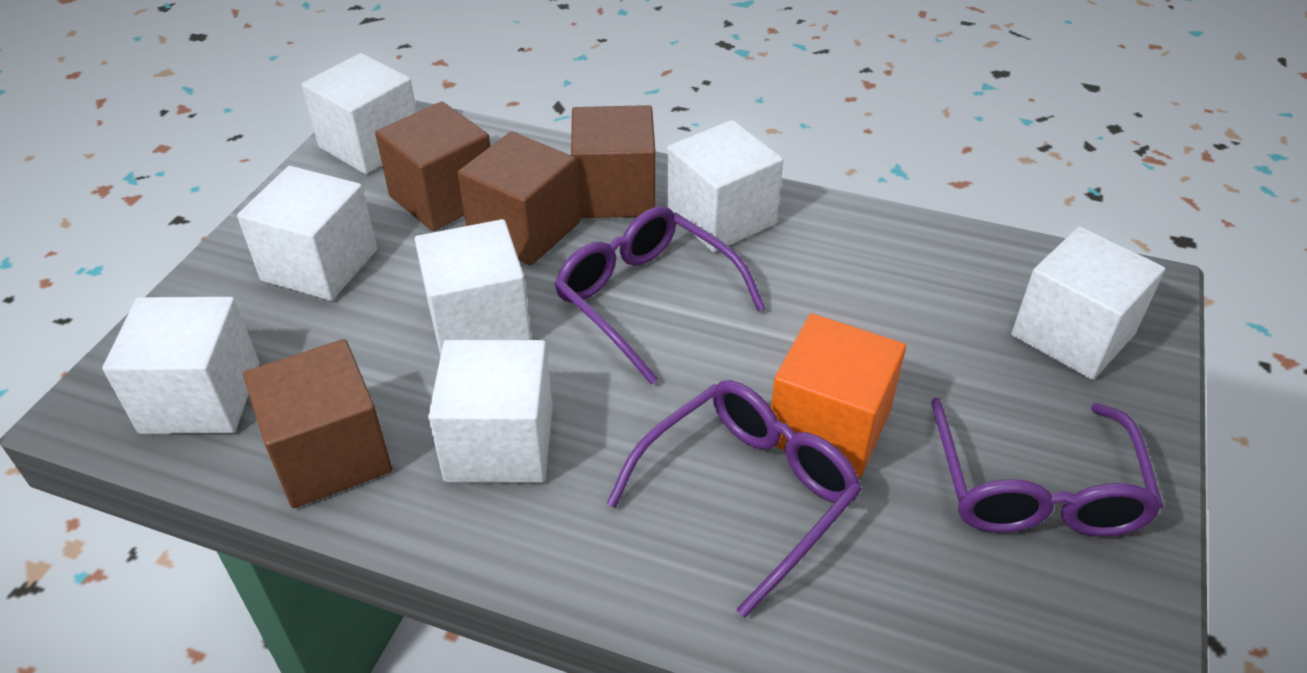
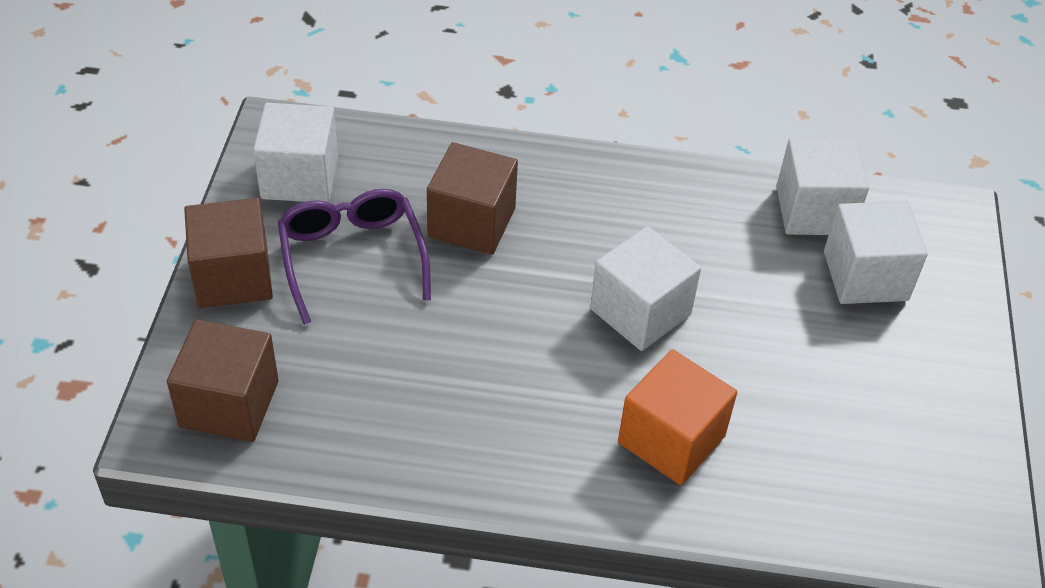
brown cube: [243,339,392,508] [375,101,490,232] [458,131,580,266] [571,105,656,218] = 4 -> [167,320,279,442] [184,198,273,308] [427,142,518,255] = 3
purple glasses: [554,206,765,385] [607,380,862,618] [931,398,1163,537] = 3 -> [278,189,431,325] = 1
white cube: [102,297,259,434] [237,166,377,301] [302,53,417,174] [415,219,531,357] [428,340,553,482] [667,120,783,252] [1011,227,1165,380] = 7 -> [253,103,338,202] [590,226,701,351] [777,138,869,235] [824,201,928,304] = 4

